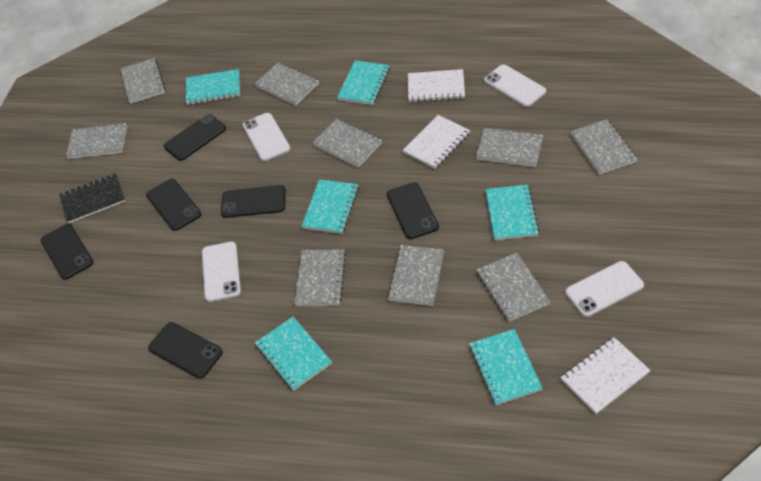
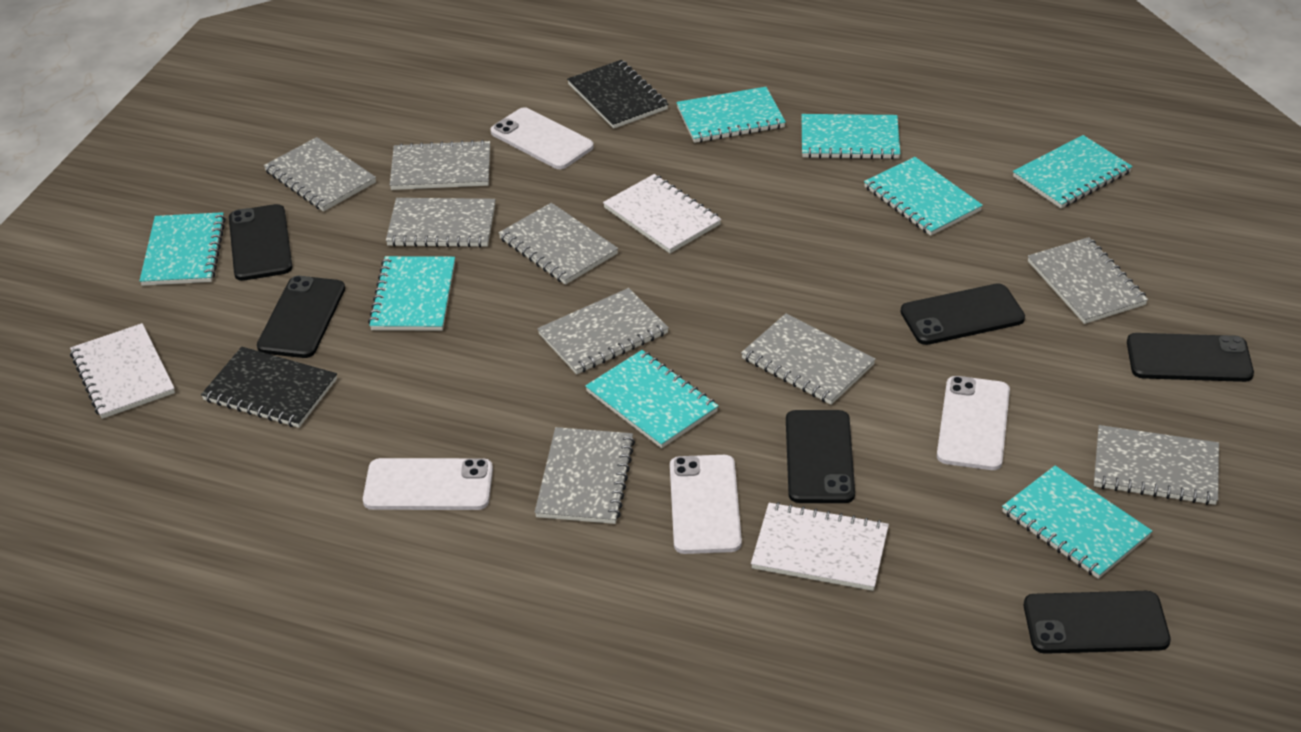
black notebook: [59,173,126,223] = 1 -> [201,347,337,428] [567,60,668,129] = 2
turquoise notebook: [186,69,240,105] [255,317,332,391] [302,179,359,234] [337,60,390,105] [469,329,543,405] [485,184,539,241] = 6 -> [140,212,226,286] [368,256,455,331] [585,350,718,448] [676,87,786,143] [801,114,901,159] [864,157,983,236] [1002,465,1152,579] [1013,135,1133,208] = 8

